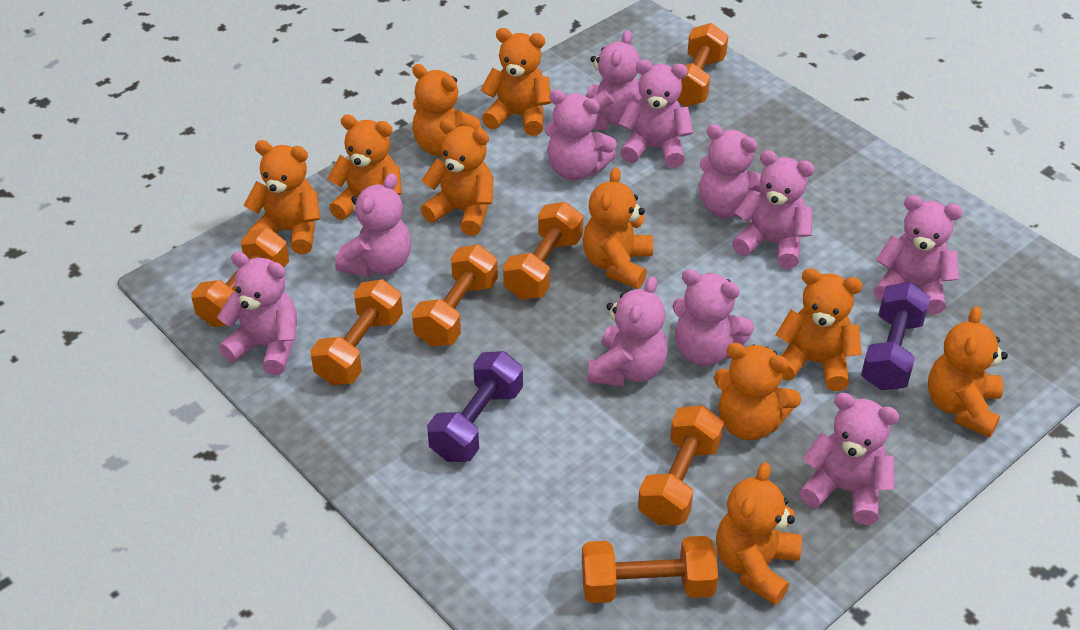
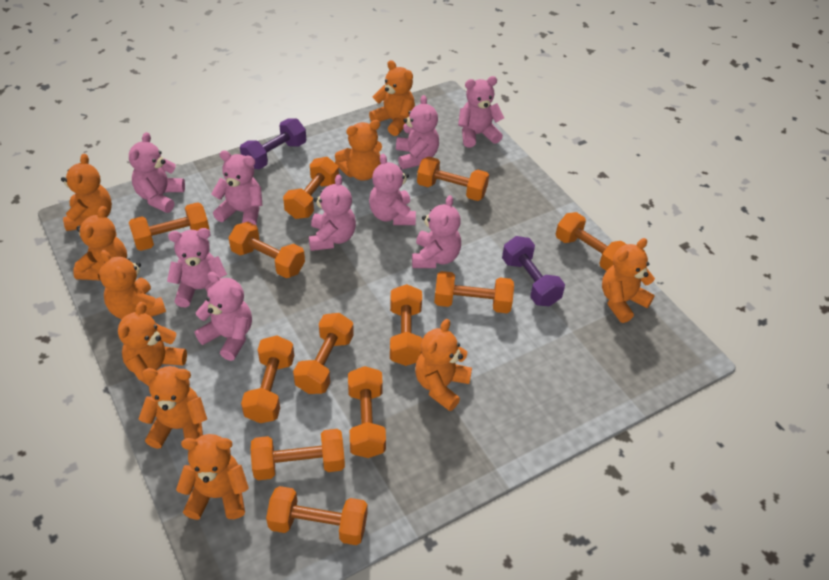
orange dumbbell: [191,228,289,327] [310,279,403,385] [412,244,498,347] [503,202,583,300] [582,536,718,603] [638,406,724,525] [677,23,729,107] = 7 -> [129,202,210,251] [229,222,305,278] [241,335,294,423] [251,429,345,480] [266,486,368,545] [283,157,339,219] [293,313,354,394] [348,366,386,458] [390,284,423,366] [417,157,489,201] [434,271,514,313] [556,212,626,271] = 12
pink teddy bear: [218,251,297,375] [335,173,411,277] [545,89,617,180] [586,30,642,130] [587,276,668,387] [618,60,693,168] [672,269,754,366] [699,124,762,218] [732,150,814,269] [799,393,900,525] [874,195,963,315] = 11 -> [129,132,185,213] [167,228,227,308] [195,272,252,361] [211,150,262,225] [309,175,356,251] [369,154,416,225] [396,95,439,169] [412,195,461,268] [458,76,504,148] = 9

